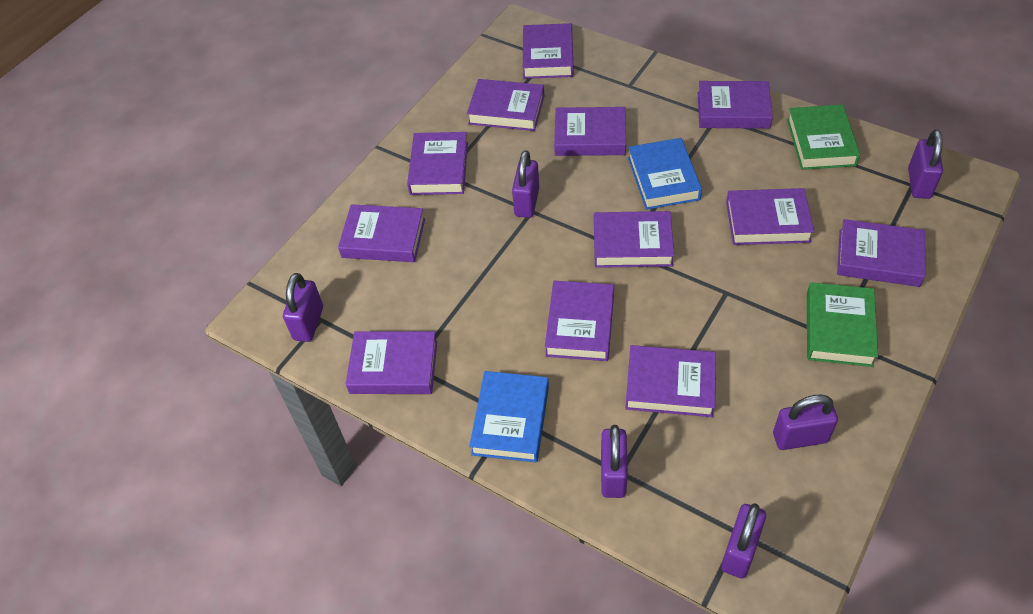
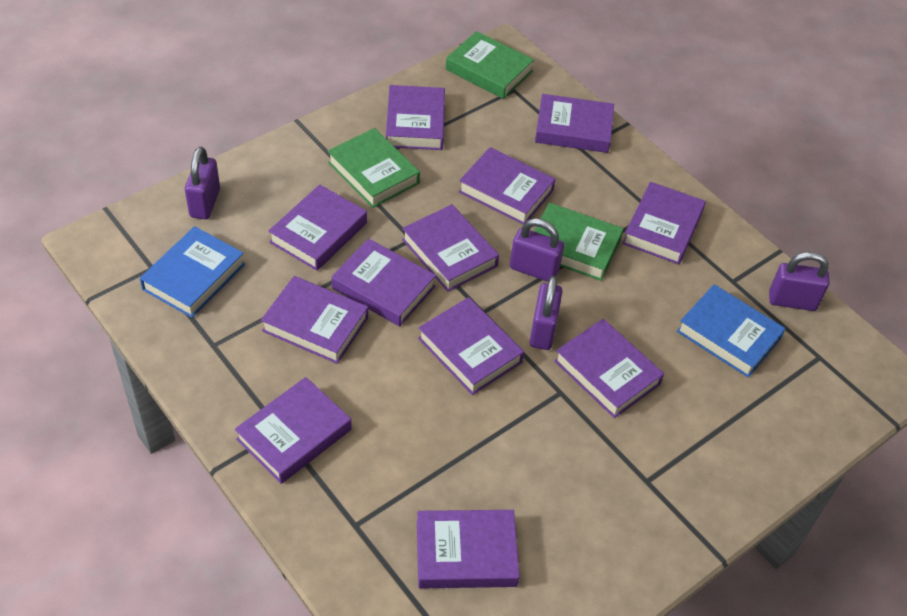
green book: [787,104,860,170] [807,282,878,367] = 2 -> [328,128,420,208] [446,31,534,99] [534,203,623,281] = 3
purple padlock: [283,273,323,342] [512,150,539,218] [601,425,628,498] [721,503,766,579] [773,394,838,450] [908,130,943,199] = 6 -> [185,147,220,219] [510,218,564,282] [530,275,563,350] [769,252,830,311] = 4

